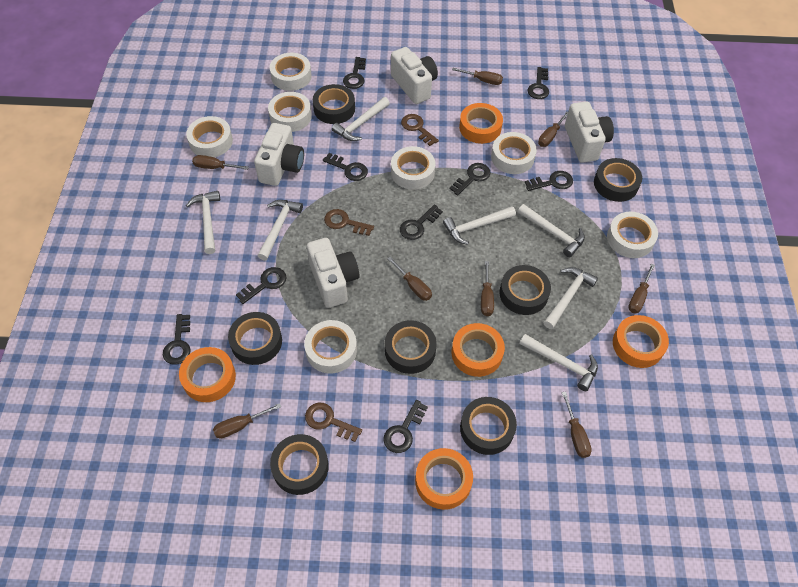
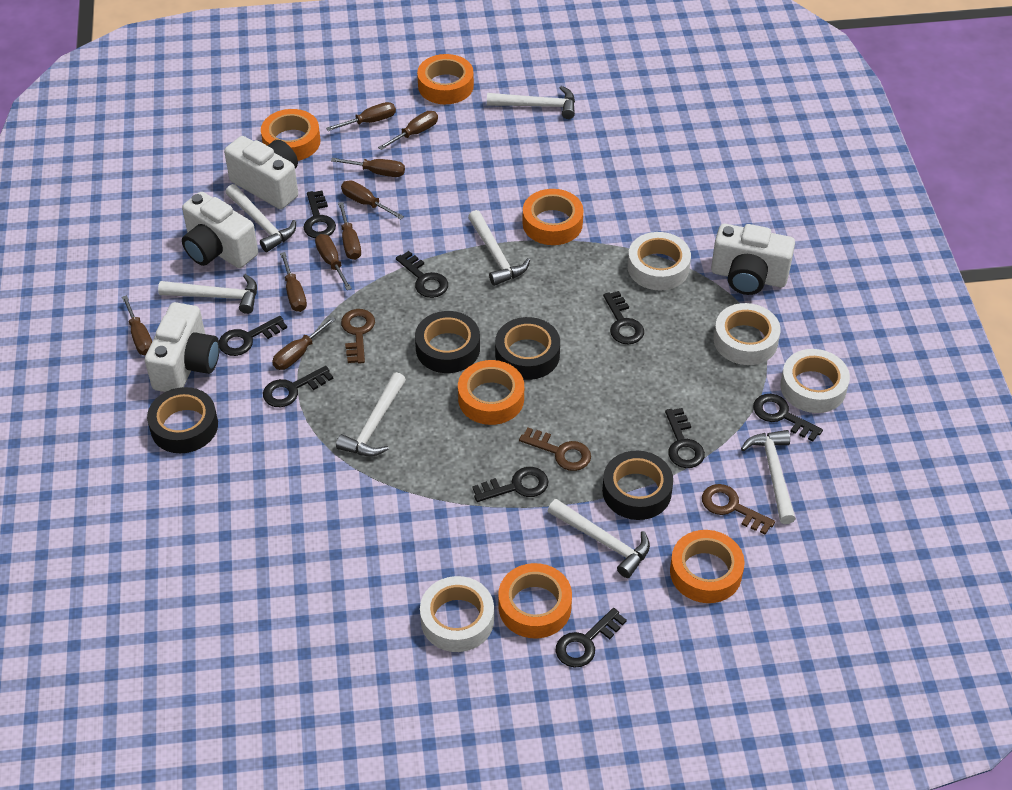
black tape: [228,312,282,365] [270,434,329,495] [313,84,355,124] [385,320,437,374] [460,397,517,455] [499,265,551,315] [594,158,642,202] = 7 -> [147,387,218,453] [415,311,480,373] [495,317,560,380] [602,451,673,520] = 4
brown screwdriver: [192,155,249,170] [213,403,281,438] [387,257,432,301] [452,68,503,85] [481,261,494,316] [538,112,568,147] [562,392,592,458] [628,264,655,314] = 8 -> [122,295,152,355] [272,317,336,370] [280,252,307,312] [315,234,352,290] [326,102,396,131] [331,158,405,177] [338,202,361,260] [341,180,404,219] [378,111,438,150] = 9
orange tape: [179,347,236,402] [415,448,473,510] [452,323,505,377] [459,103,503,144] [613,315,669,368] = 5 -> [261,109,321,161] [417,54,474,104] [458,360,524,425] [498,563,572,639] [523,189,584,245] [670,530,745,603] = 6
white tape: [186,116,233,157] [268,92,312,132] [270,53,312,91] [304,320,357,374] [391,146,435,190] [491,132,537,174] [607,212,658,258] = 7 -> [420,576,494,652] [628,232,691,290] [714,303,781,365] [780,349,850,413] = 4

